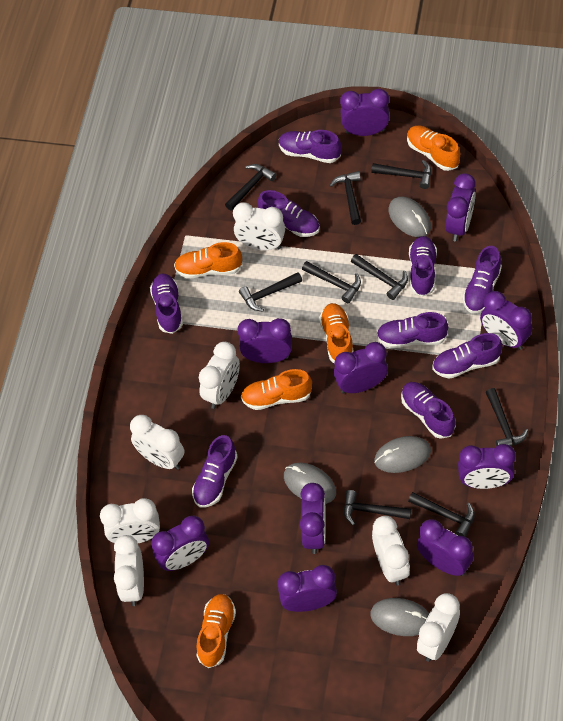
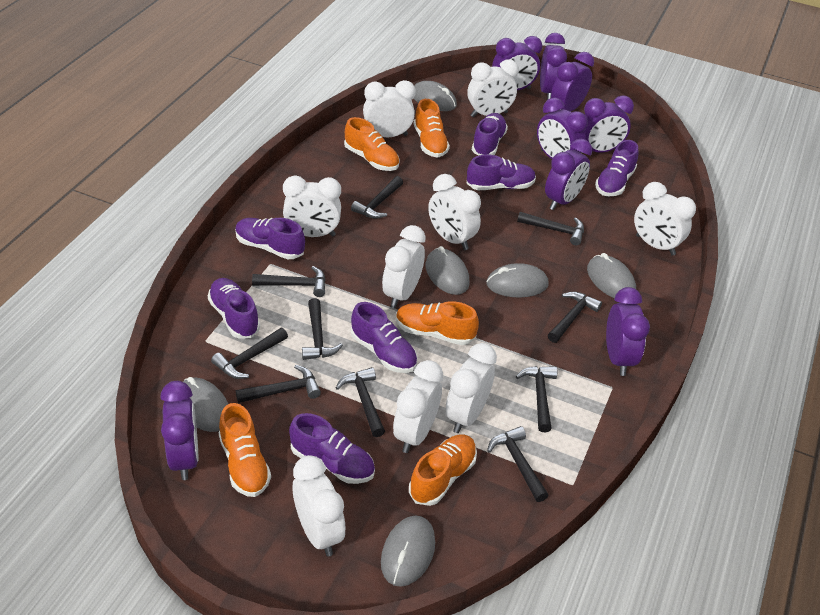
black hammer: [225,164,277,210] [239,272,302,311] [302,261,361,303] [329,171,361,225] [344,490,411,525] [351,254,408,300] [371,160,431,189] [408,492,475,537] [486,388,528,446] = 9 -> [211,328,288,379] [236,365,321,403] [252,266,326,297] [302,298,343,360] [336,367,385,437] [351,176,403,219] [487,426,549,502] [516,366,557,432] [517,212,584,245] [548,292,602,343] = 10
grey mouse: [284,463,336,504] [370,598,429,636] [374,436,431,473] [389,197,431,237] = 4 -> [183,377,228,432] [381,515,435,587] [414,81,457,111] [426,246,470,295] [486,263,548,298] [587,253,636,298] = 6
purple clock: [151,516,209,571] [237,318,292,363] [278,565,337,612] [300,483,326,554] [334,342,388,394] [340,89,390,136] [417,519,474,576] [446,173,476,242] [458,444,516,489] [480,291,532,350] = 10 -> [160,381,198,480] [492,36,542,90] [537,98,588,159] [540,33,567,100] [545,139,592,210] [551,52,594,111] [581,95,634,153] [606,287,650,376] = 8
purple shoe: [150,274,183,334] [192,435,238,508] [258,190,320,237] [279,130,341,163] [377,312,448,348] [401,382,455,439] [409,236,437,297] [432,333,502,379] [463,246,502,313] = 9 -> [208,278,260,338] [235,218,305,259] [289,413,375,484] [351,302,418,373] [466,155,536,190] [472,113,508,156] [595,140,638,196] = 7
white clock: [100,498,160,543] [114,535,144,606] [130,415,184,470] [199,342,240,409] [233,203,285,250] [372,516,410,586] [417,593,460,662] = 7 -> [283,175,341,237] [293,455,346,557] [363,80,416,137] [382,225,426,308] [393,360,443,453] [428,174,481,250] [446,343,497,433] [467,59,519,117] [634,182,696,256] = 9

